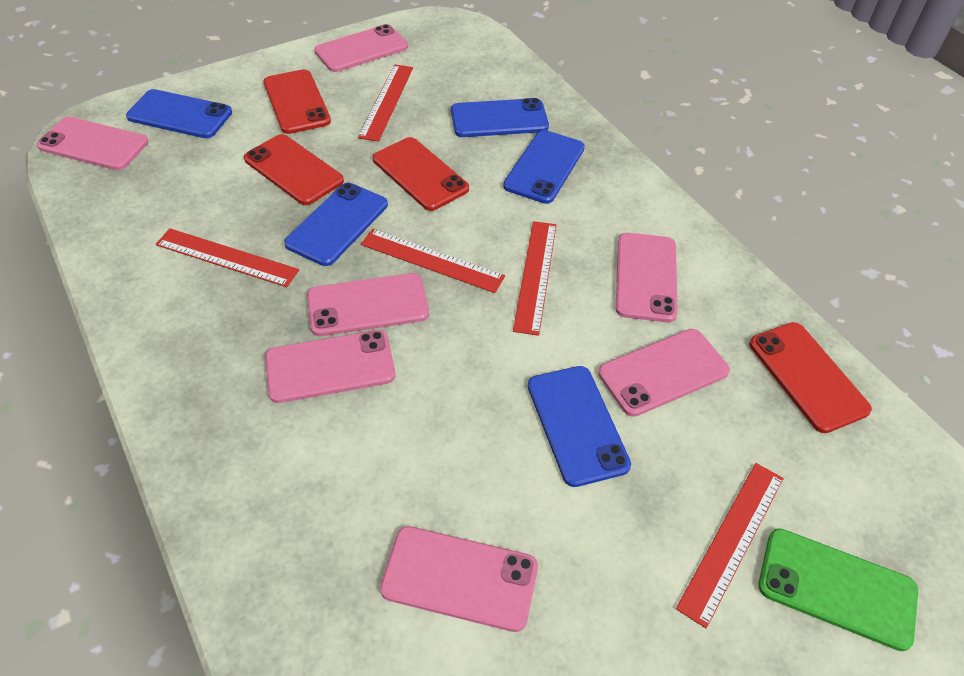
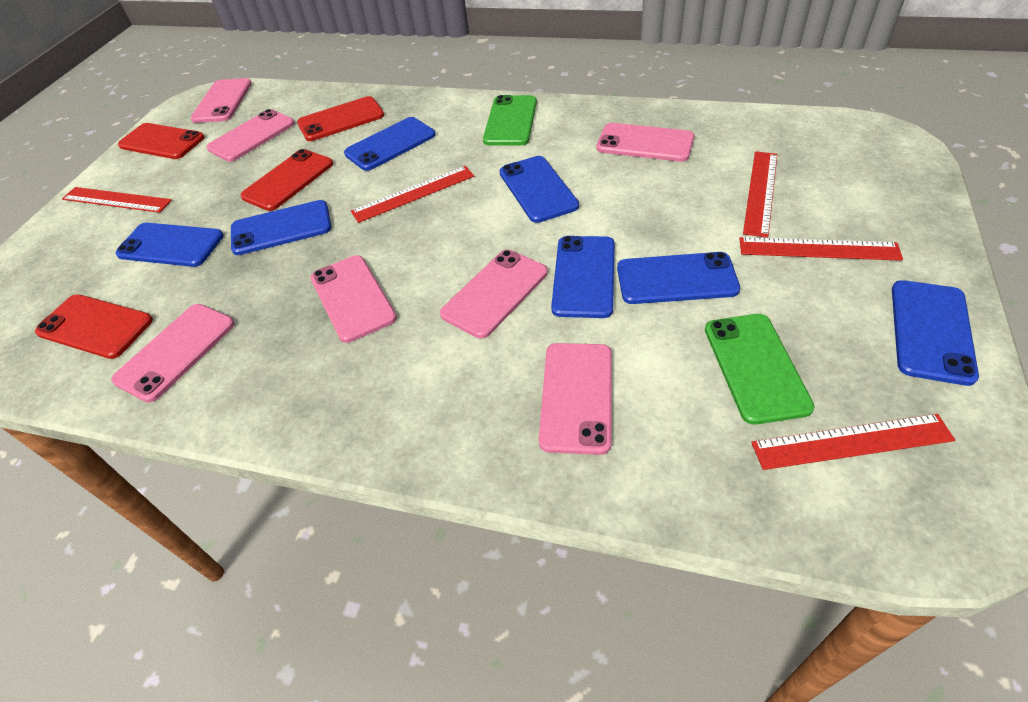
blue phone: [126,89,232,138] [284,183,388,266] [451,98,549,137] [503,130,585,204] [528,366,631,487] = 5 -> [115,223,224,267] [231,200,331,255] [344,117,435,171] [499,156,579,223] [551,236,615,318] [617,252,740,304] [892,280,979,386] = 7
green phone: [758,528,918,651] = 1 -> [483,95,537,146] [705,314,815,425] = 2

